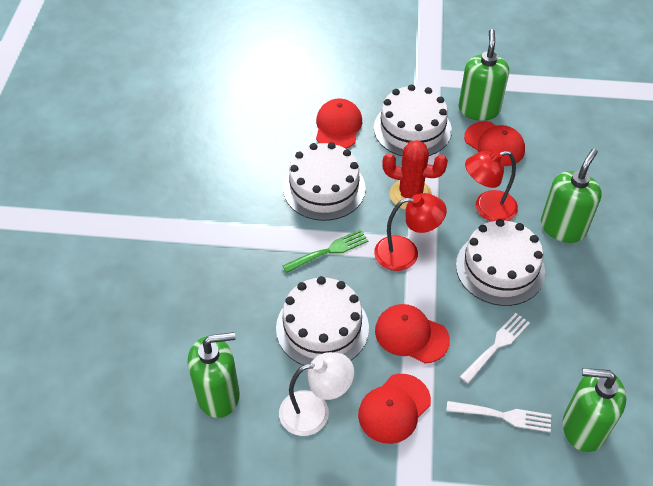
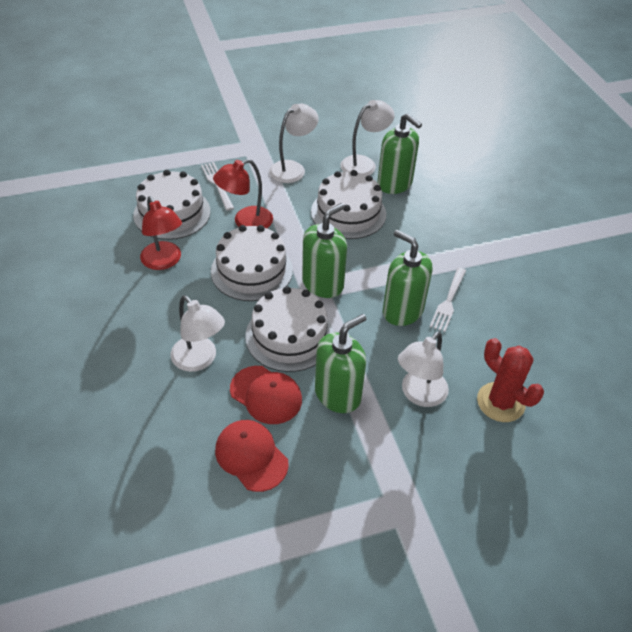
green fork: [282,229,368,273] = 1 -> none = 0
red cap: [316,99,362,149] [358,374,431,444] [375,304,450,363] [464,121,525,166] = 4 -> [215,420,289,492] [230,366,302,424] = 2
white lamp: [279,352,354,436] = 1 -> [170,295,225,372] [269,104,319,183] [341,100,395,176] [398,331,449,407] = 4

